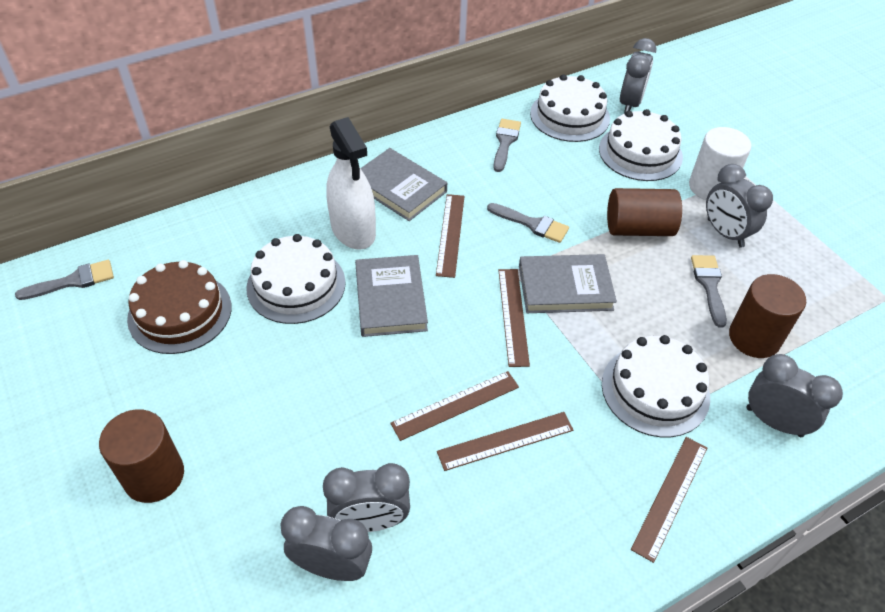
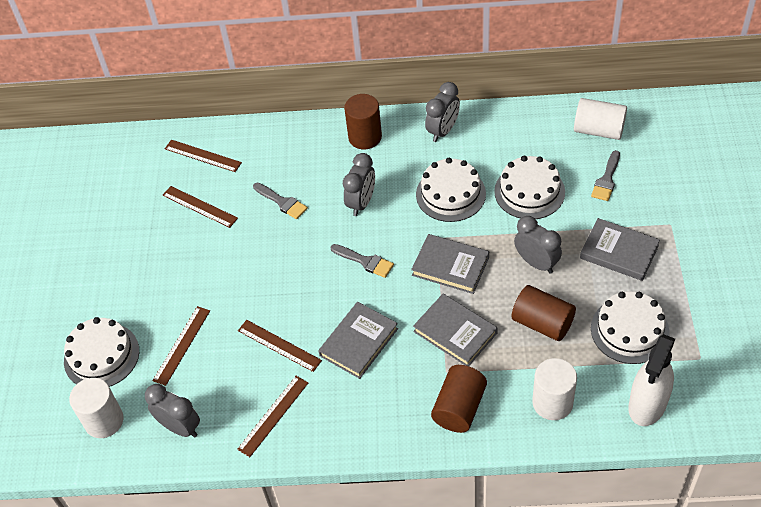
brown cake: [127,260,232,354] = 1 -> none = 0
grey book: [355,255,428,337] [361,148,447,221] [519,254,617,313] = 3 -> [318,302,398,379] [411,234,489,294] [413,294,498,366] [580,218,660,281] = 4
grey brush: [15,260,114,300] [487,203,569,243] [493,119,521,172] [691,255,727,328] = 4 -> [253,183,308,219] [331,244,394,278] [591,150,620,201] = 3
grey clock: [280,506,372,581] [323,463,410,532] [620,38,656,114] [706,164,773,248] [747,354,843,437] = 5 -> [145,384,200,437] [343,153,375,216] [425,82,460,142] [514,216,562,274] = 4
white cylinder: [689,127,751,200] = 1 -> [69,378,124,438] [532,358,577,420] [574,98,627,140] = 3

